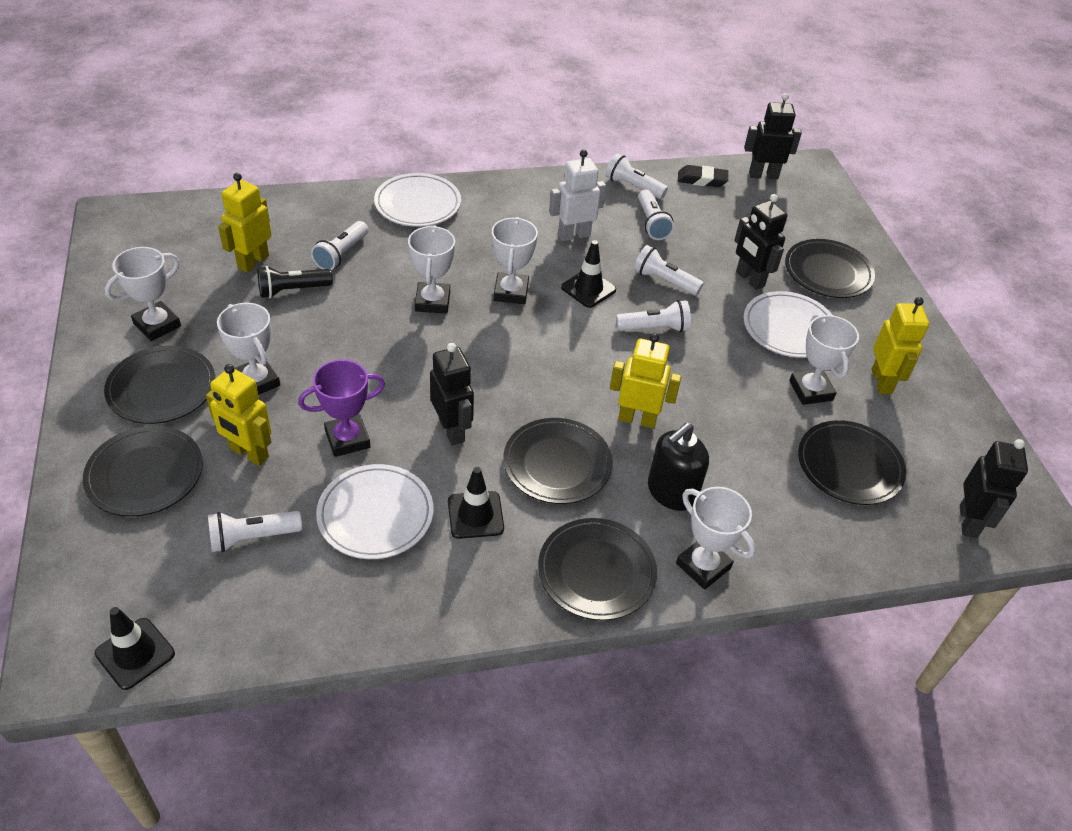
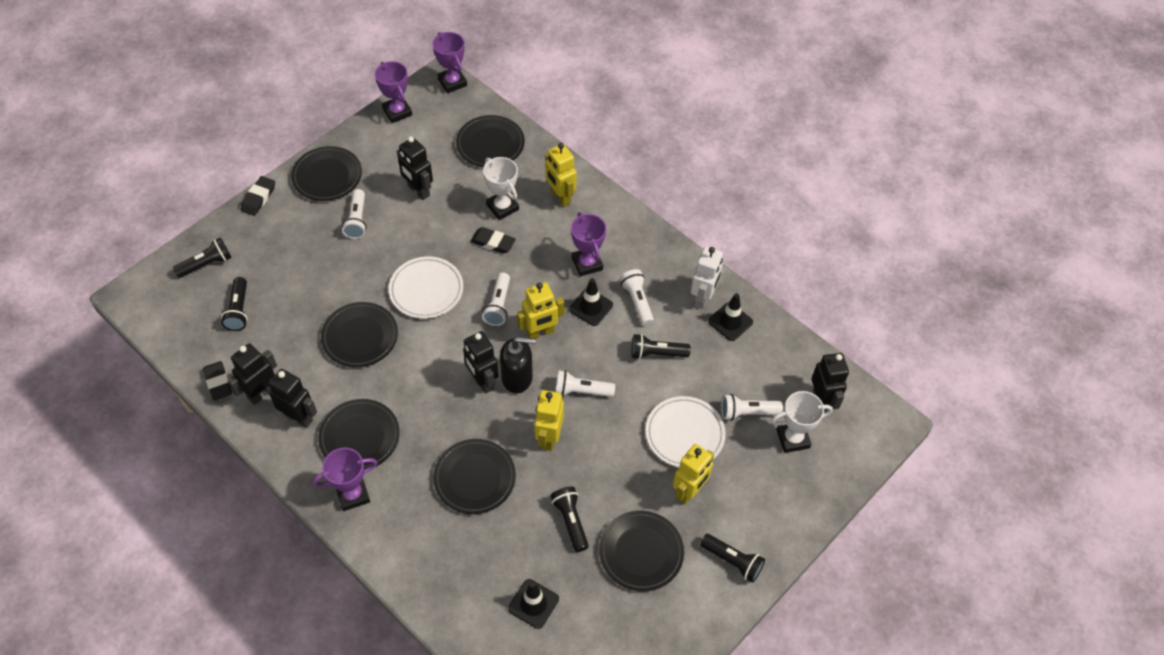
black eraser: [678,165,728,187] = 1 -> [203,361,232,401] [241,176,275,216] [470,227,516,254] = 3
black flashlight: [257,266,333,298] = 1 -> [173,237,232,278] [221,277,248,331] [550,486,589,552] [631,334,691,360] [700,534,765,583] = 5
black robot: [430,343,474,445] [734,194,787,290] [744,93,802,180] [960,439,1028,538] = 4 -> [227,343,277,405] [268,369,317,428] [397,137,433,200] [463,331,499,394] [812,353,849,413] = 5
purple trophy: [298,359,385,457] = 1 -> [313,448,377,511] [375,61,412,123] [432,32,467,93] [571,212,607,276] = 4
white flashlight: [208,511,302,552] [311,221,368,270] [605,153,668,199] [616,300,691,332] [634,245,704,295] [638,189,674,240] = 6 -> [342,189,367,239] [482,272,510,326] [555,370,615,397] [620,269,654,326] [721,394,783,421] = 5
white plate: [316,464,434,559] [374,173,461,227] [744,291,832,358] = 3 -> [389,256,464,319] [645,396,726,467] = 2
white trophy: [105,247,181,341] [217,303,280,395] [408,225,455,313] [492,217,538,304] [676,487,755,590] [789,314,859,405] = 6 -> [483,157,519,220] [771,391,833,453] = 2

